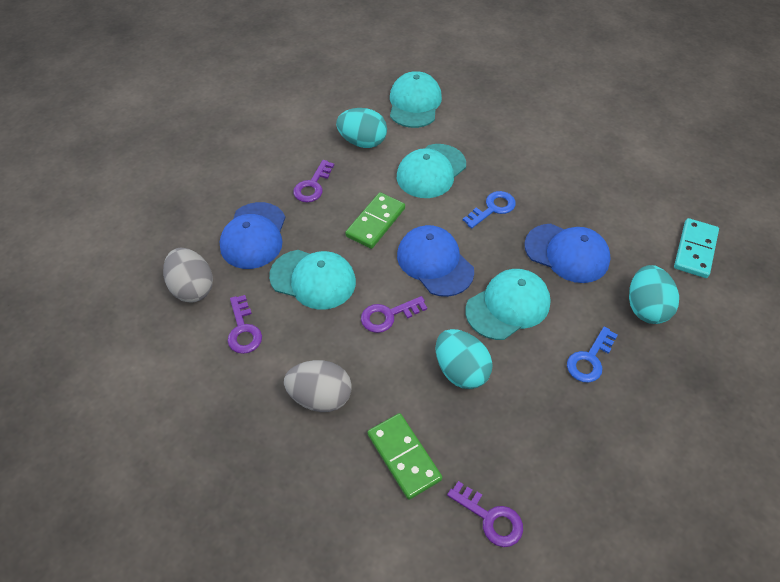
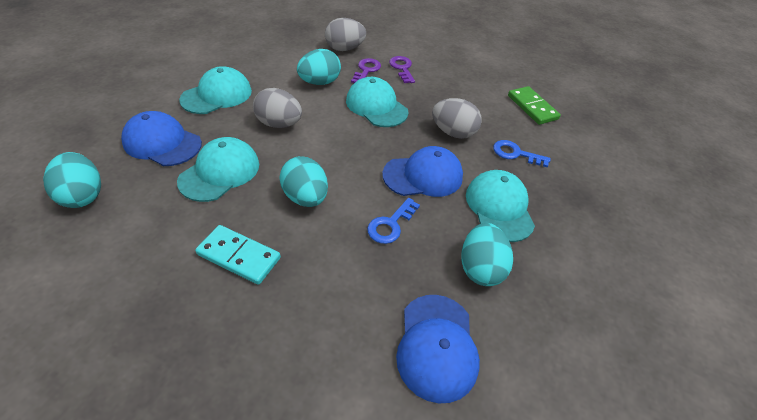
green domino: [345,192,405,249] [368,413,442,500] = 2 -> [508,86,561,125] = 1
grey egg: [163,248,213,302] [284,360,352,412] = 2 -> [253,88,302,128] [325,18,366,51] [432,98,482,139] = 3
purple key: [228,295,262,354] [293,160,334,202] [361,296,427,333] [447,481,523,547] = 4 -> [351,58,381,83] [389,56,415,83] = 2
turquoise egg: [336,108,387,148] [436,329,492,389] [629,265,679,324] = 3 -> [43,152,101,208] [279,156,328,207] [297,49,341,85] [461,223,513,286] = 4

